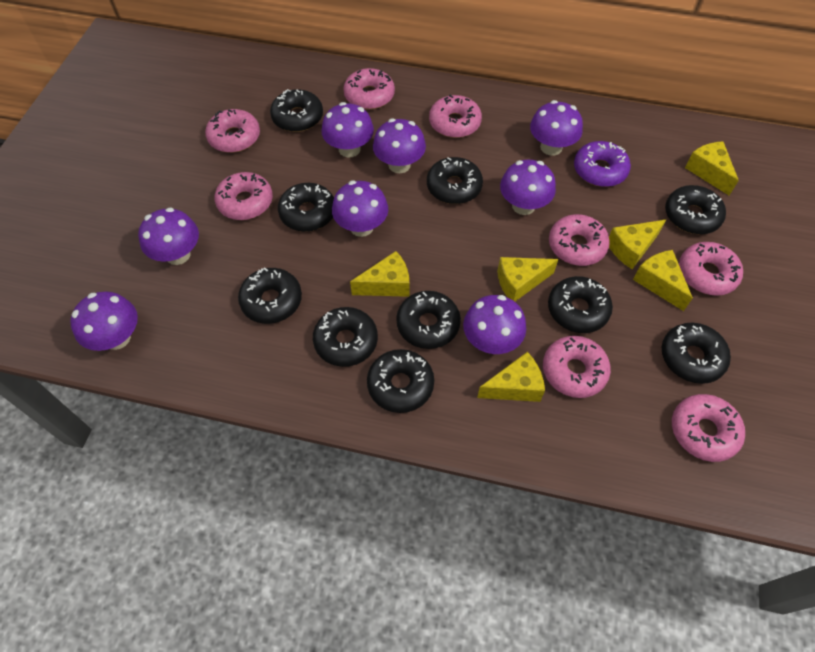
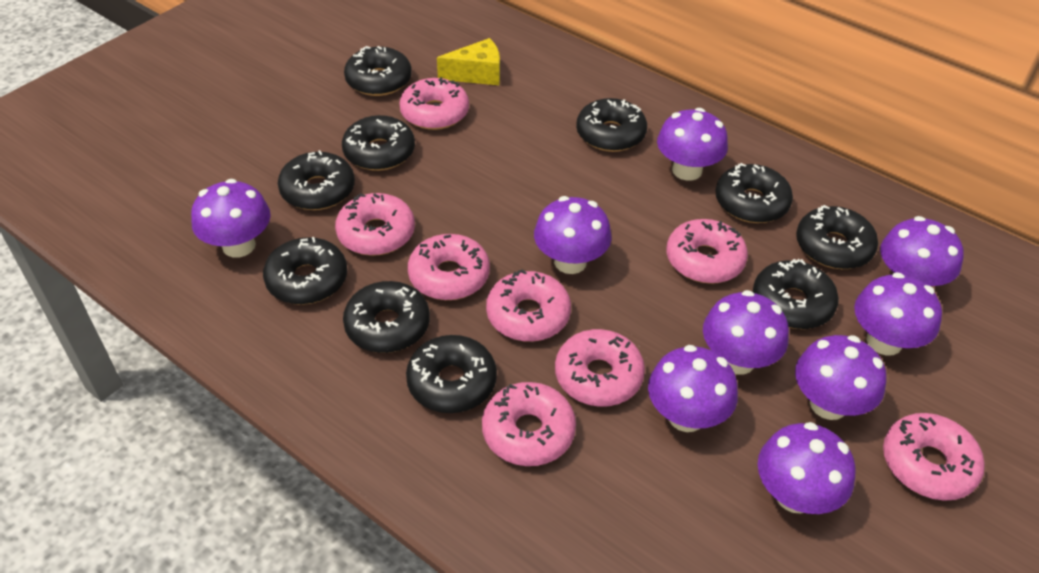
purple donut: [574,141,631,187] = 1 -> none = 0
purple mushroom: [70,292,138,351] [138,208,199,265] [321,102,374,157] [332,180,388,237] [373,118,426,173] [463,295,526,354] [500,160,556,215] [530,100,583,156] = 8 -> [191,179,271,258] [534,196,612,274] [648,345,738,432] [657,108,728,181] [703,290,789,375] [758,422,856,514] [795,335,886,420] [854,272,942,356] [880,216,964,286] = 9
yellow cheese: [350,251,409,297] [477,352,545,402] [497,257,559,301] [609,220,666,269] [633,250,693,311] [685,141,739,195] = 6 -> [437,38,500,85] = 1

